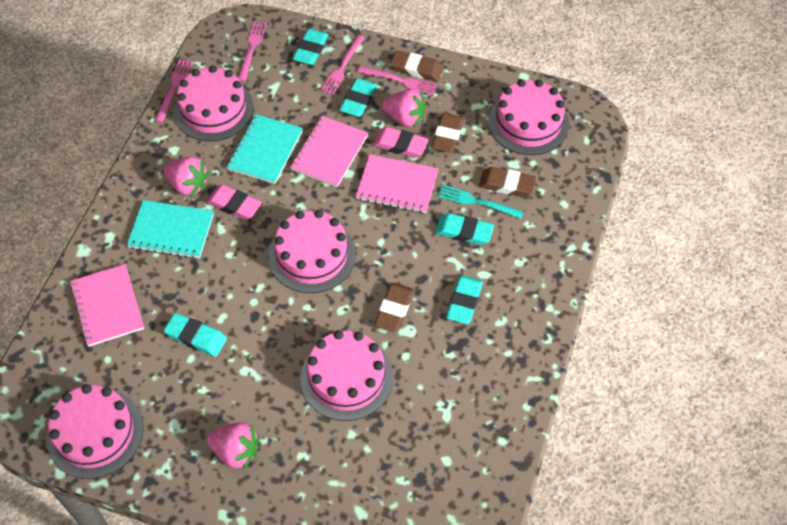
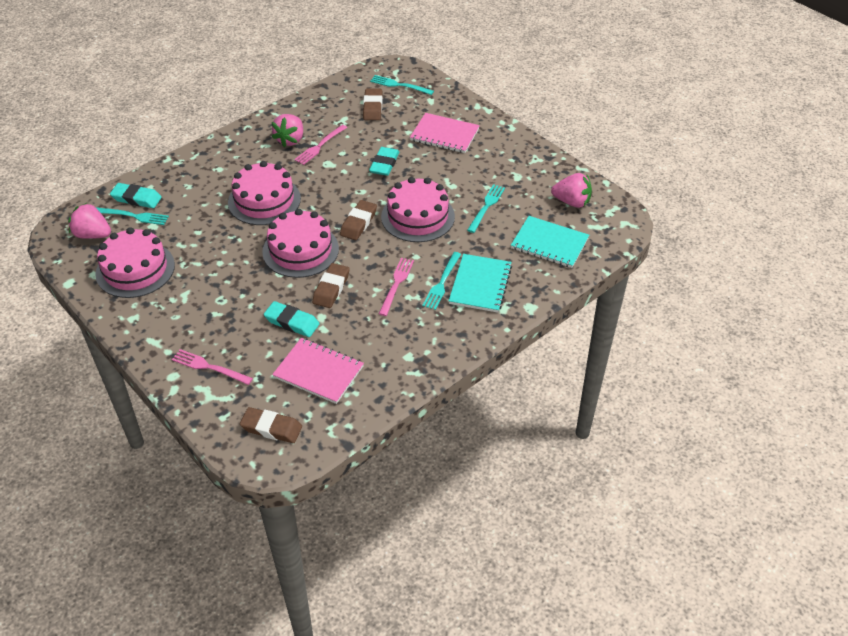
pink cake: [47,384,143,479] [173,65,254,141] [269,210,356,293] [300,330,393,421] [489,79,569,155] = 5 -> [95,227,175,298] [228,161,301,225] [262,209,339,278] [381,177,455,242] = 4
pink eraser: [206,185,262,220] [373,127,429,158] = 2 -> none = 0
pink fork: [155,59,193,123] [238,21,267,82] [320,35,364,95] [357,66,437,95] = 4 -> [172,349,253,385] [294,125,347,165] [379,258,414,316] = 3
pink notebook: [70,264,144,347] [290,116,368,187] [356,154,439,213] = 3 -> [272,338,364,404] [410,113,480,153] = 2
turquoise eraser: [164,313,227,357] [293,29,329,65] [339,78,378,117] [435,213,494,245] [446,275,483,324] = 5 -> [110,183,162,208] [264,301,319,337] [369,147,399,176] = 3
turquoise fork: [438,184,524,219] = 1 -> [96,207,169,225] [370,75,434,95] [422,252,461,310] [467,184,505,233] = 4

